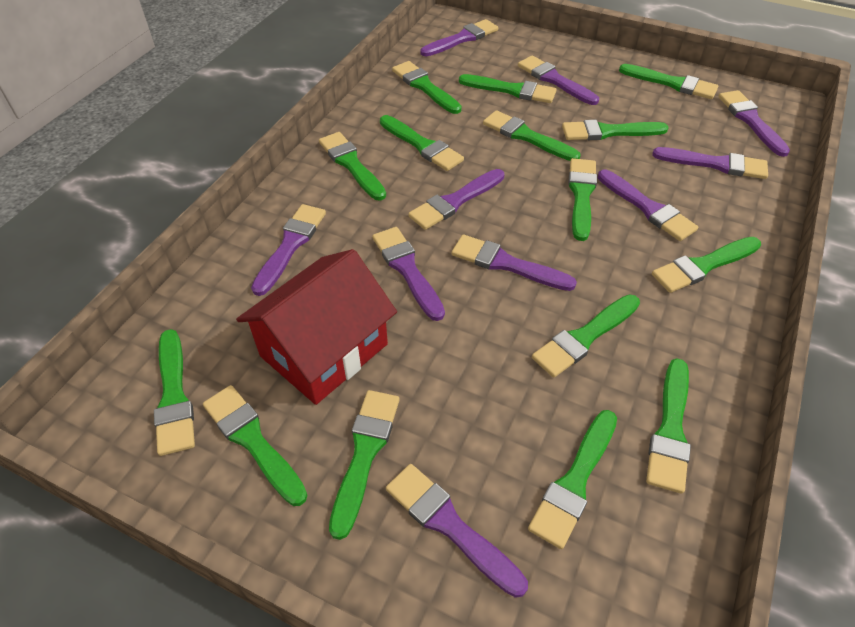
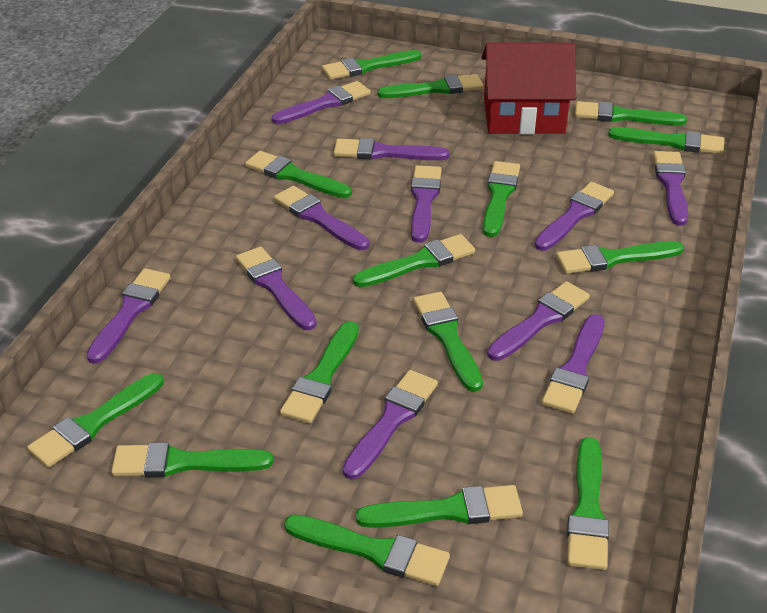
purple brush: [251,204,326,296] [372,227,445,321] [386,464,528,598] [408,169,504,230] [420,19,498,57] [452,234,577,291] [518,55,599,105] [598,169,698,241] [652,147,768,179] [718,90,790,157] = 10 -> [86,268,171,364] [236,247,317,330] [272,81,371,124] [274,186,369,250] [334,138,450,160] [342,370,438,480] [411,165,442,243] [487,281,590,361] [534,182,614,251] [542,314,604,414] [653,151,688,226] = 11

